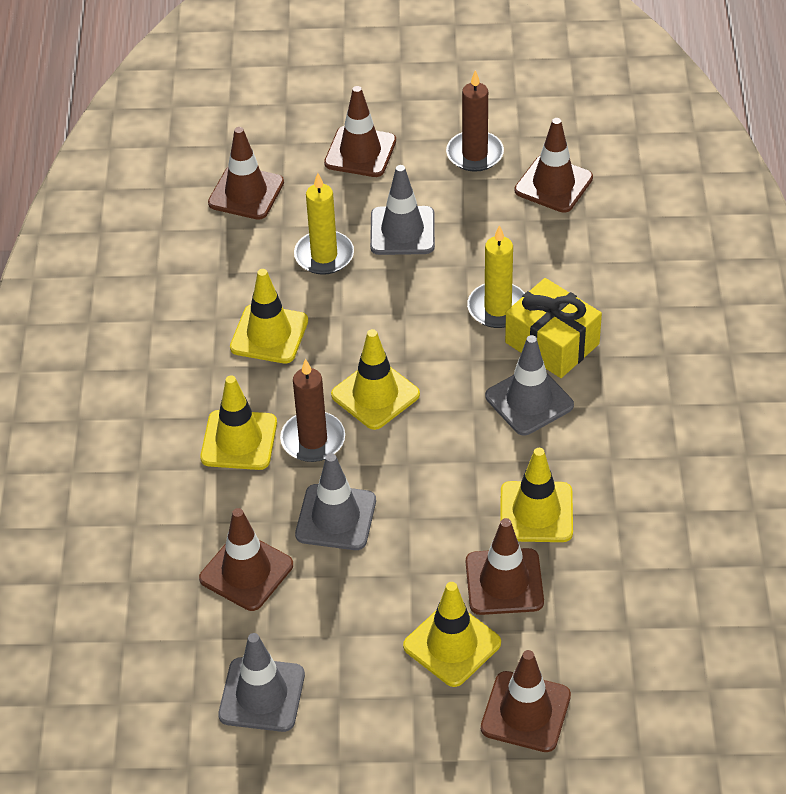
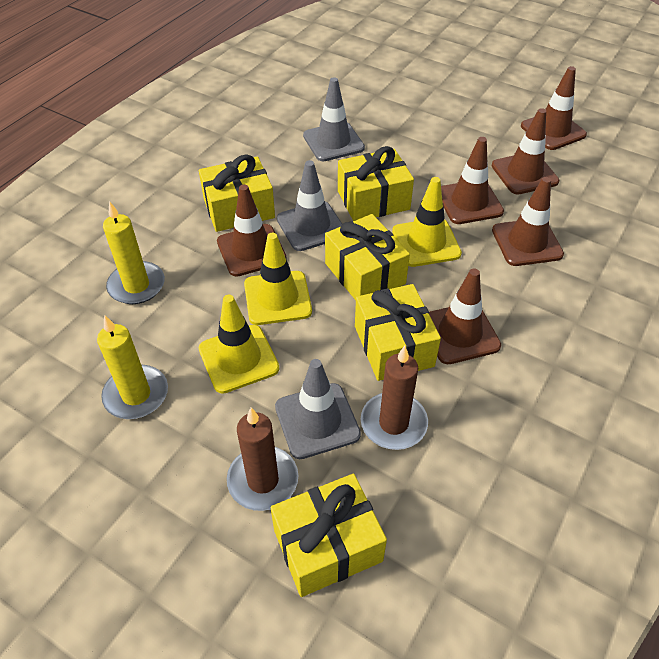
grey traffic cone: [218,633,305,732] [295,453,376,550] [370,165,435,255] [485,335,574,436] = 4 -> [275,359,361,459] [277,160,342,251] [303,77,365,161] = 3
yellow gift: [505,278,602,378] = 1 -> [199,154,275,232] [271,474,387,597] [325,214,410,300] [338,146,414,221] [355,284,441,381] = 5
yellow traffic cone: [200,376,277,470] [230,269,308,363] [331,329,420,430] [403,582,501,687] [500,448,573,542] = 5 -> [199,295,280,393] [244,233,312,325] [392,177,462,267] = 3

